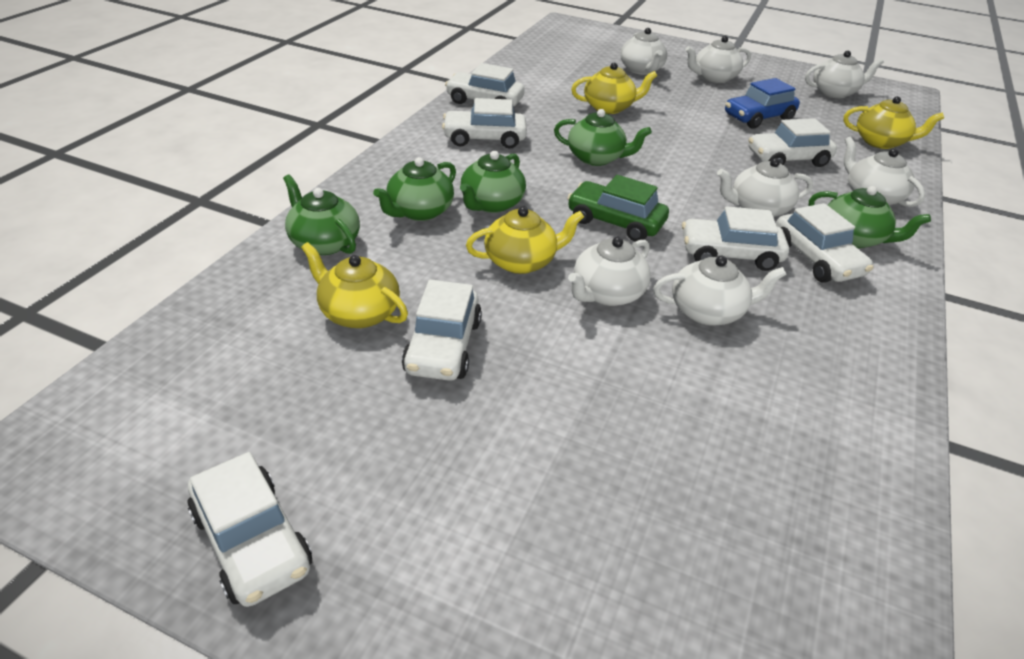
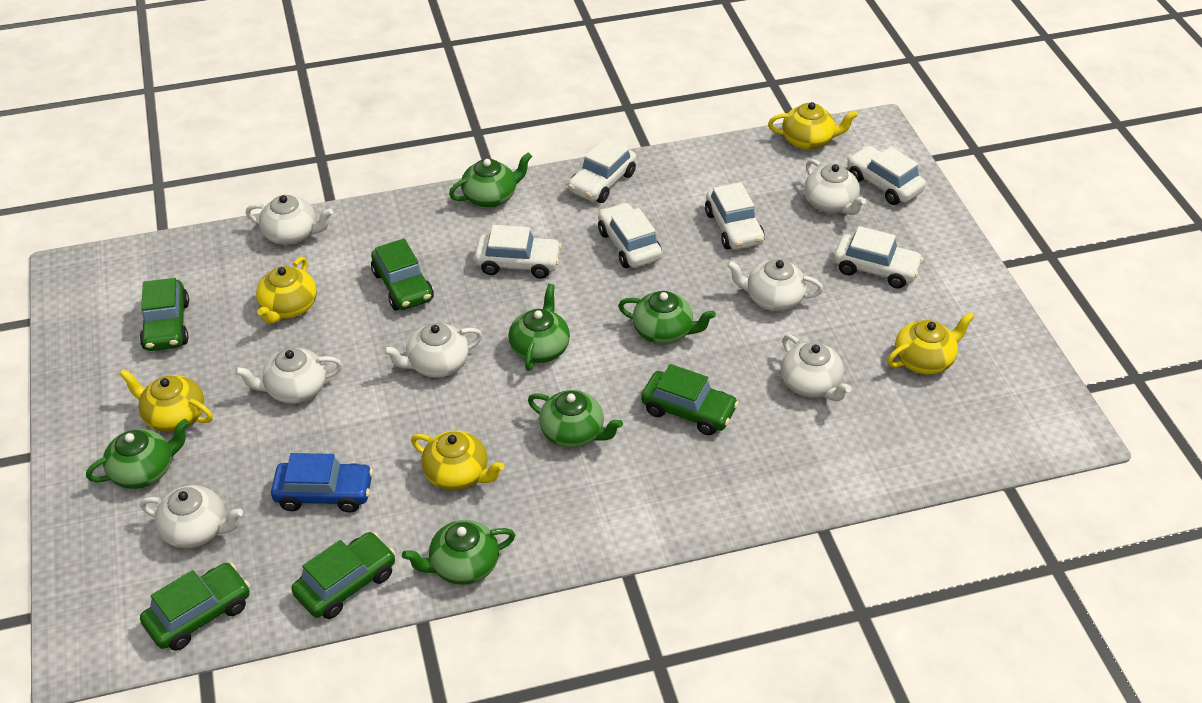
green car: [567,175,669,241] = 1 -> [140,278,189,351] [140,563,250,651] [291,532,396,619] [371,239,434,310] [641,364,739,435] = 5
green teapot: [283,174,360,255] [373,157,456,221] [460,151,526,213] [554,109,652,166] [809,186,931,248] = 5 -> [86,419,189,489] [402,520,515,585] [449,152,532,208] [508,284,570,371] [528,390,623,448] [618,291,716,344] = 6
white car: [188,452,312,607] [402,280,482,381] [442,98,527,149] [445,63,525,106] [682,206,789,271] [749,118,837,167] [776,203,873,283] = 7 -> [474,225,562,279] [568,138,636,203] [598,202,662,268] [705,182,765,250] [834,226,924,289] [847,146,926,205] = 6
yellow teapot: [301,242,408,328] [466,207,584,274] [571,62,657,114] [843,96,944,149] = 4 -> [119,369,213,432] [256,257,317,324] [411,431,505,491] [768,102,858,150] [887,312,975,375] = 5

